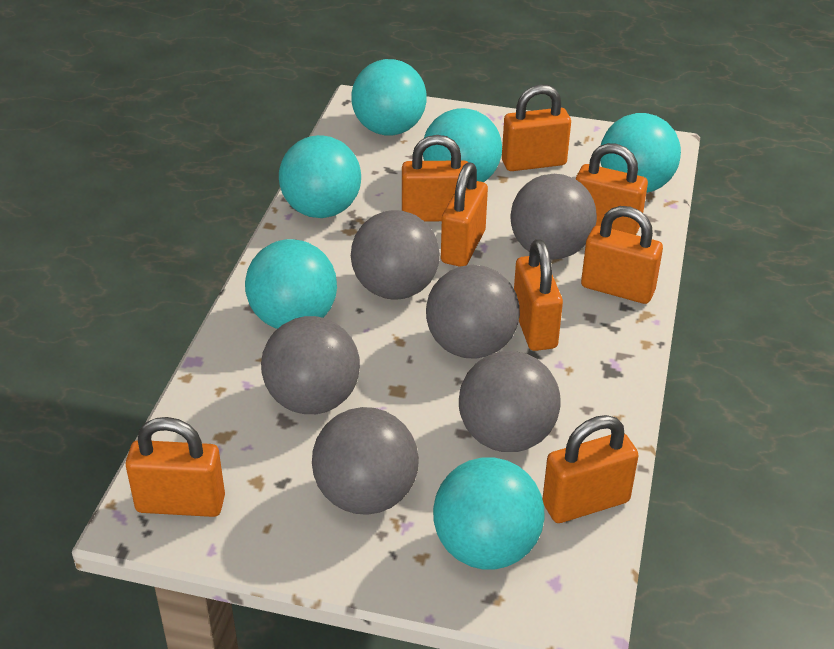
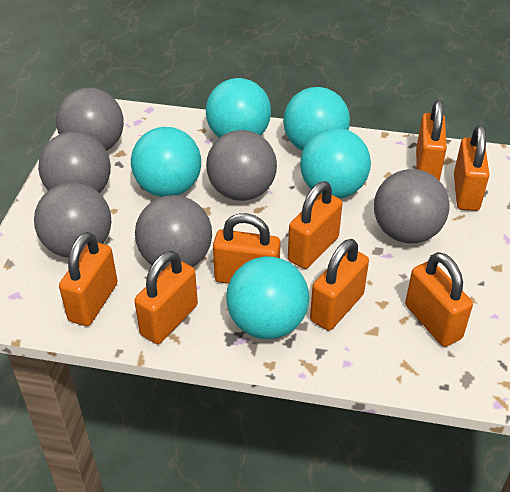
turquoise ball: [245,239,337,329] [279,135,361,218] [351,59,427,135] [423,108,502,182] [433,457,545,570] [600,113,681,193] = 6 -> [131,127,201,197] [206,78,271,138] [226,256,309,339] [283,87,350,151] [300,128,371,199] = 5

